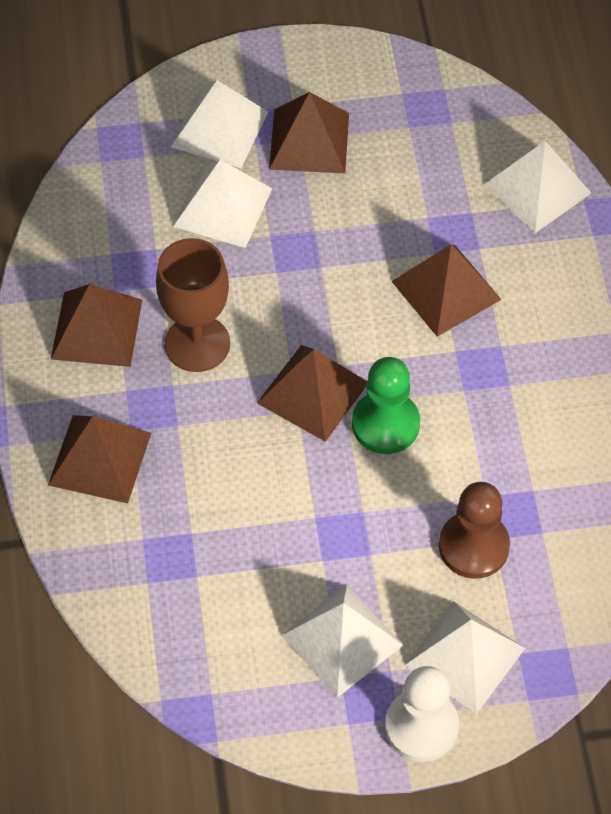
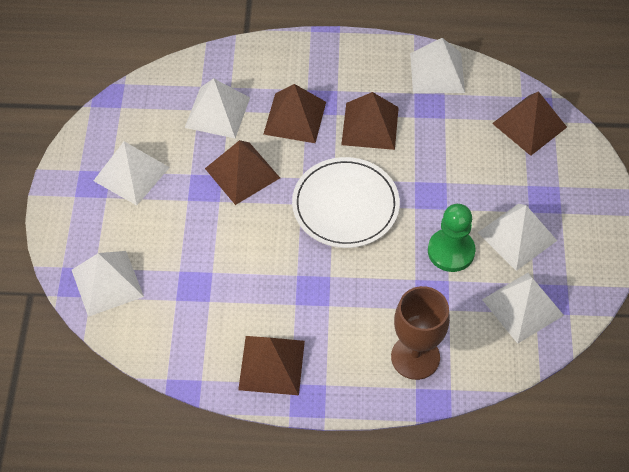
brown pawn: [439,482,510,579] = 1 -> none = 0
white pawn: [385,666,459,762] = 1 -> none = 0
white plate: none = 0 -> [292,157,400,248] = 1
white pyramid: [171,80,268,168] [173,160,272,248] [281,585,403,698] [404,601,525,714] [484,141,591,233] = 5 -> [72,251,144,317] [93,141,170,206] [185,78,250,138] [410,38,465,93] [478,204,557,271] [482,273,564,344] = 6

